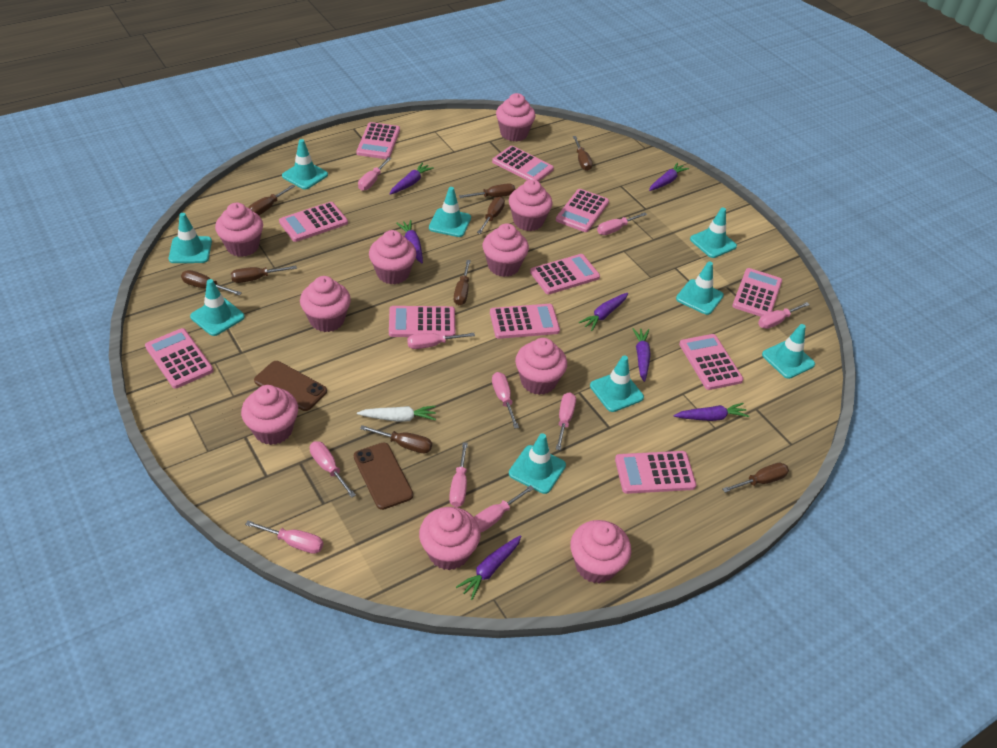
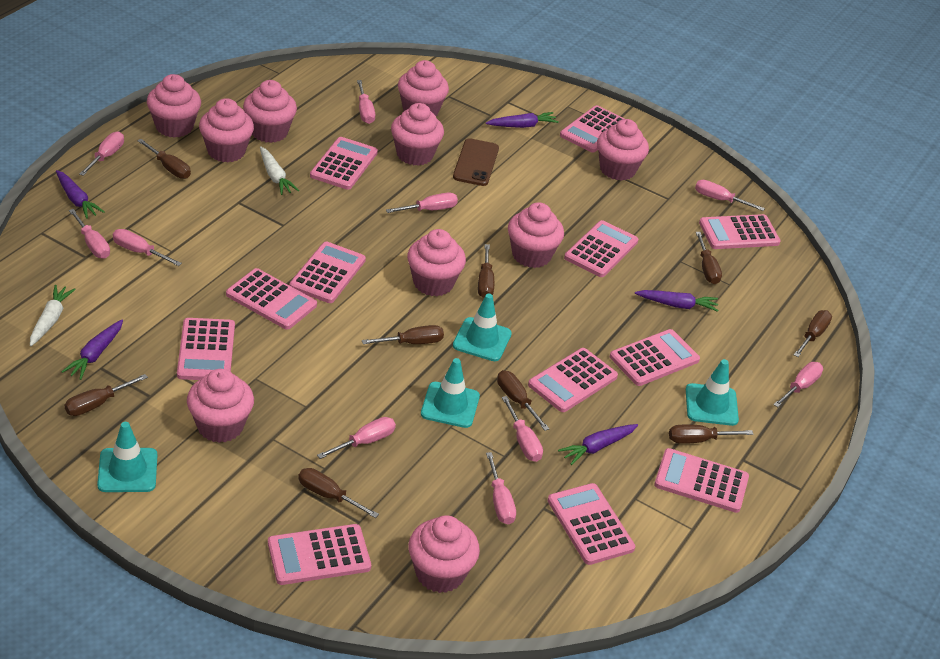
brown phone: [254,361,327,411] [354,443,413,510] = 2 -> [453,138,499,186] = 1
pink calculator: [145,328,214,389] [279,202,348,242] [356,122,400,159] [389,306,456,337] [490,304,560,339] [492,146,554,182] [530,254,600,294] [556,189,609,232] [615,451,696,494] [679,334,743,390] [732,268,782,317] = 11 -> [177,318,235,380] [226,268,317,330] [268,524,371,585] [290,242,366,303] [310,137,378,190] [528,348,618,412] [548,483,635,565] [560,105,624,153] [564,220,638,277] [610,329,700,386] [654,448,749,513] [699,214,781,249] = 12
purple carrot: [390,162,434,195] [396,220,423,263] [456,535,522,600] [579,293,628,331] [632,328,651,382] [649,162,689,191] [673,403,749,421] = 7 -> [56,170,105,219] [61,320,123,380] [486,112,559,128] [558,424,638,465] [635,290,719,312] = 5
turquoise traffic cone: [169,213,212,263] [190,279,245,336] [282,139,328,190] [429,187,471,237] [509,433,566,494] [590,355,644,412] [676,261,724,315] [690,208,737,258] [762,324,815,379] = 9 -> [97,422,157,492] [421,358,480,428] [453,293,512,361] [686,359,739,426] = 4
white carrot: [357,406,436,422] = 1 -> [30,285,76,346] [260,146,299,195] = 2

